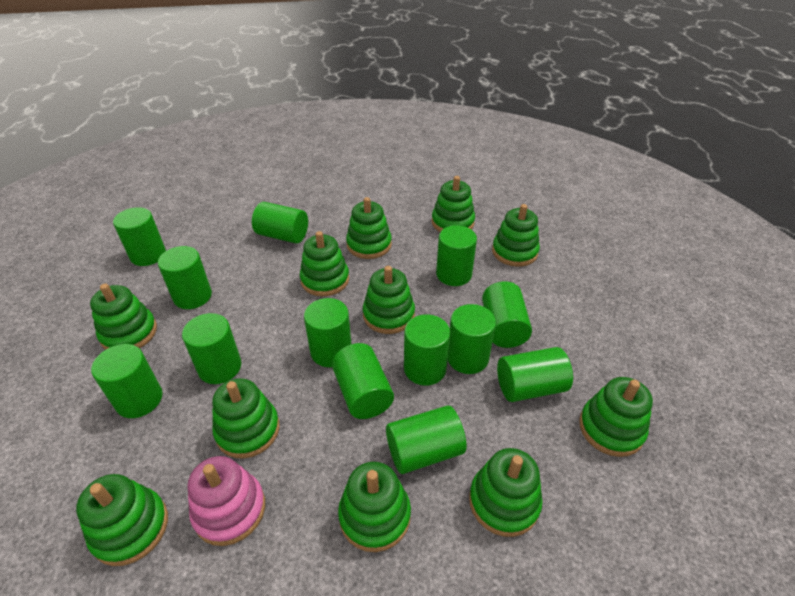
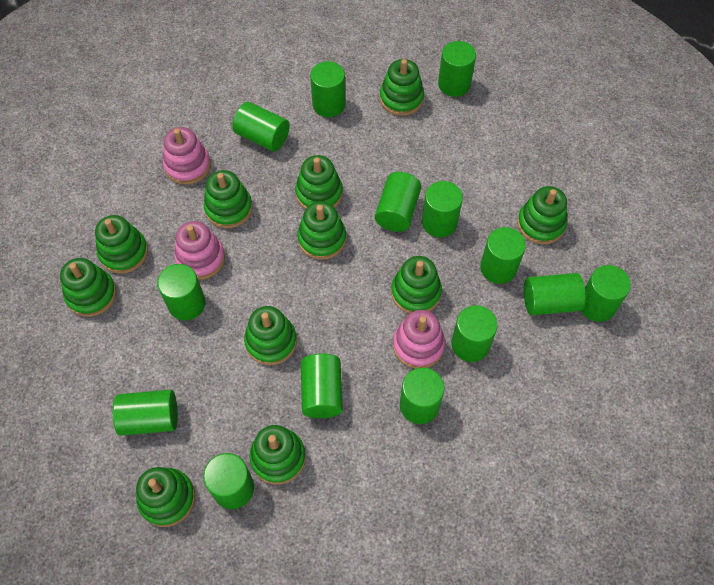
green cylinder: [91,344,163,418] [113,207,166,266] [158,246,212,309] [182,313,241,384] [252,202,308,244] [304,298,351,367] [332,343,394,419] [386,405,466,474] [404,314,450,386] [436,225,477,286] [448,304,496,374] [482,281,532,348] [497,347,573,402] = 13 -> [113,390,178,436] [157,264,205,321] [203,453,254,509] [233,102,290,152] [301,353,343,418] [310,61,345,117] [375,172,421,232] [400,368,445,424] [422,181,463,237] [438,41,476,97] [451,305,498,362] [480,227,526,284] [524,273,586,315] [581,265,631,322] = 14
pink stacking toy: [187,456,265,546] = 1 -> [163,127,211,185] [174,221,225,280] [393,310,445,369] = 3

